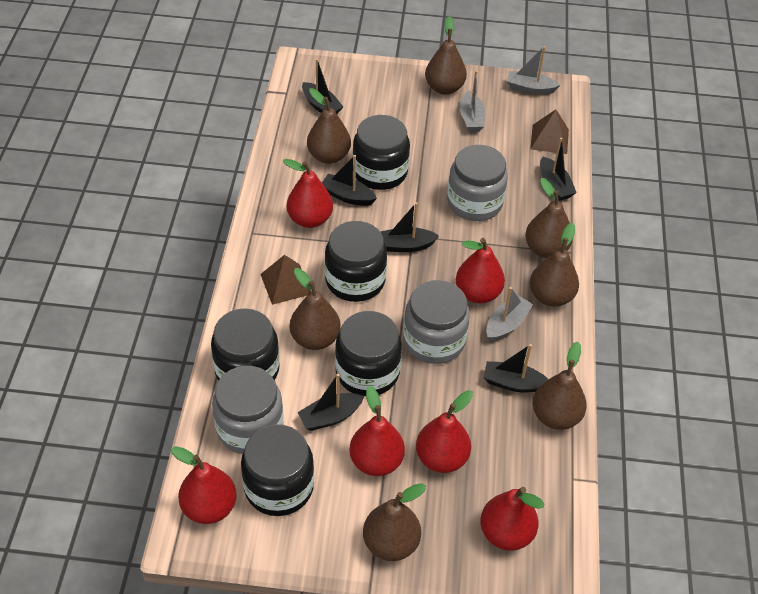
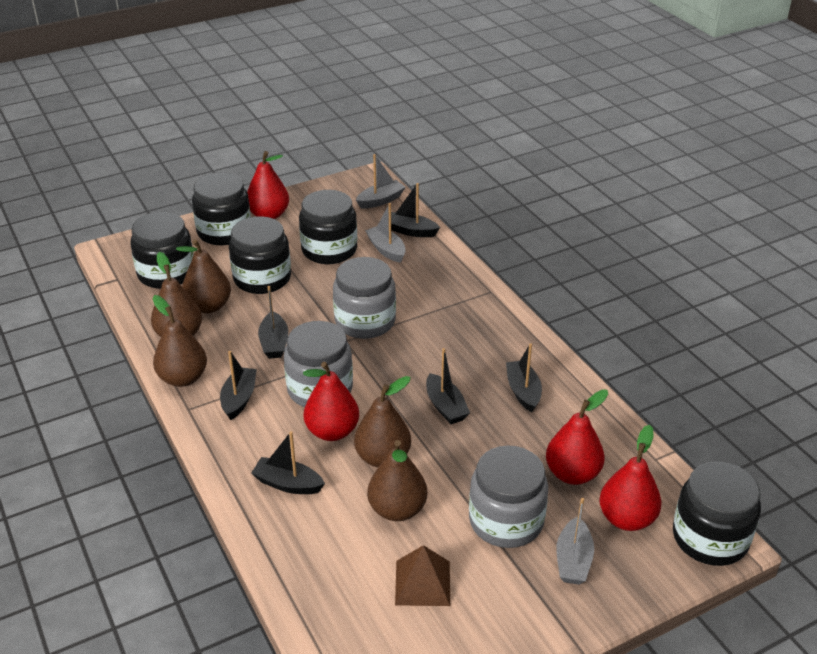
brown pear: [290,268,341,350] [307,88,351,164] [363,483,426,561] [425,16,467,95] [525,178,573,258] [530,223,579,307] [533,342,587,430] = 7 -> [151,252,202,337] [153,295,207,387] [176,240,231,313] [354,376,411,468] [367,440,427,521] = 5
brown pyramid: [260,255,311,305] [530,110,569,154] = 2 -> [395,545,450,606] = 1
red pear: [171,446,237,524] [283,159,333,228] [349,386,405,476] [416,390,473,473] [456,238,505,303] [480,487,544,551] = 6 -> [247,151,289,219] [303,362,359,441] [546,389,608,485] [599,425,661,531] = 4

